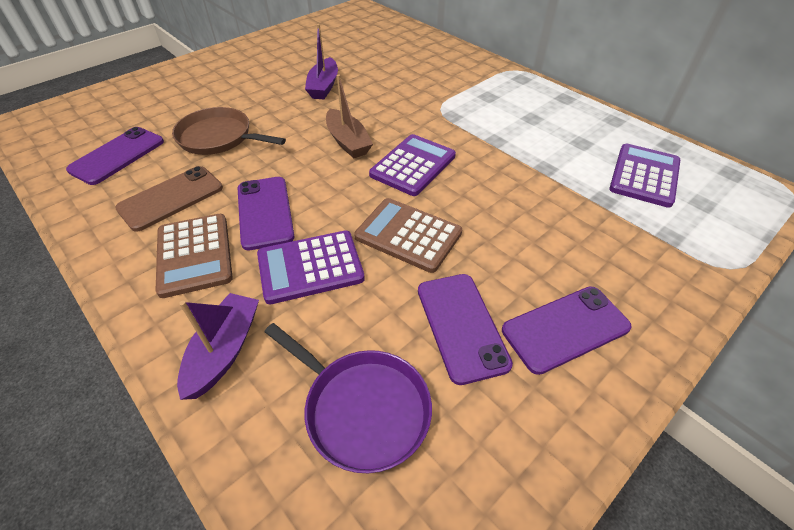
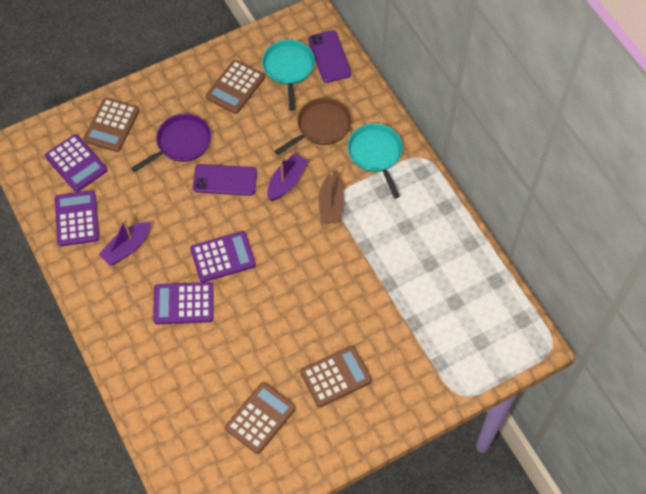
brown calculator: [155,214,233,298] [354,198,462,273] = 2 -> [83,98,139,152] [206,60,265,114] [225,382,296,454] [300,346,372,407] = 4
brown phone: [115,166,223,232] = 1 -> none = 0
purple calculator: [257,230,365,304] [369,134,456,196] [609,144,680,208] = 3 -> [45,134,108,192] [55,190,99,246] [153,282,213,324] [190,231,256,282] = 4
purple phone: [66,127,164,185] [237,177,295,250] [418,274,513,385] [502,286,632,375] = 4 -> [193,164,257,196] [308,30,351,83] = 2
turquoise pan: none = 0 -> [262,40,315,111] [347,123,403,198] = 2

